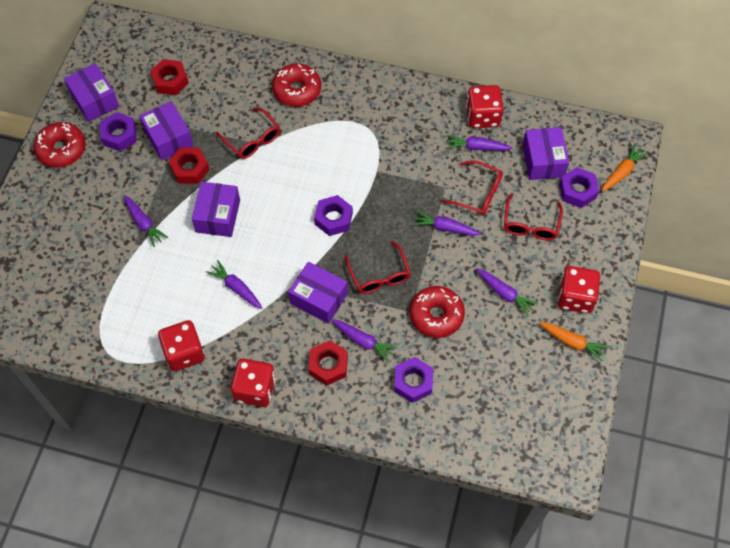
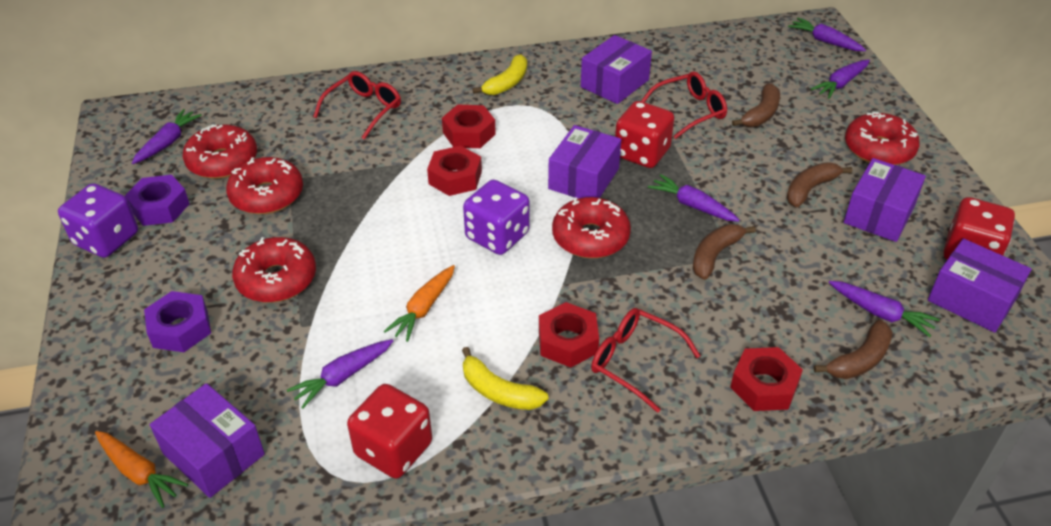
brown banana: none = 0 -> [693,224,756,280] [732,83,780,127] [786,162,852,207] [814,320,893,379] = 4
purple dice: none = 0 -> [58,183,138,258] [463,180,530,255] = 2
purple nut: [100,112,137,151] [314,195,353,236] [394,357,433,403] [559,167,599,208] = 4 -> [125,175,189,226] [144,291,211,352] = 2
red dice: [158,320,205,371] [231,358,276,407] [466,85,504,128] [557,266,600,313] = 4 -> [347,384,432,479] [615,101,674,168] [944,197,1015,260] = 3
red donut: [34,122,86,168] [272,63,321,107] [410,286,465,338] = 3 -> [183,125,257,179] [226,157,303,214] [232,237,316,303] [552,197,631,258] [845,112,920,165] = 5
red glasses: [216,107,280,159] [345,241,411,294] [441,160,503,215] [504,194,563,240] = 4 -> [313,71,401,140] [591,308,700,413] [641,71,727,139] = 3
red nut: [150,59,189,95] [168,147,210,184] [308,340,348,386] = 3 -> [427,146,482,196] [442,105,496,148] [539,302,599,368] [730,347,803,411] = 4
yellow banana: none = 0 -> [462,347,548,410] [472,54,527,95] = 2

